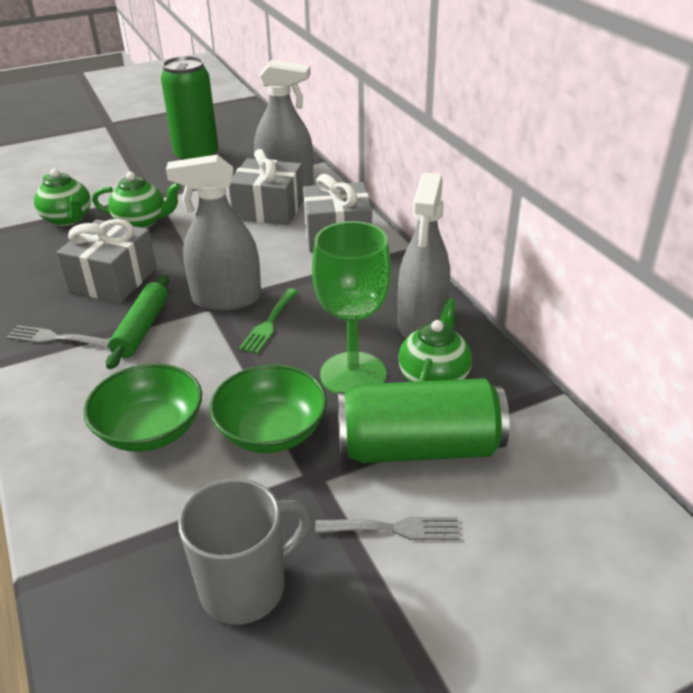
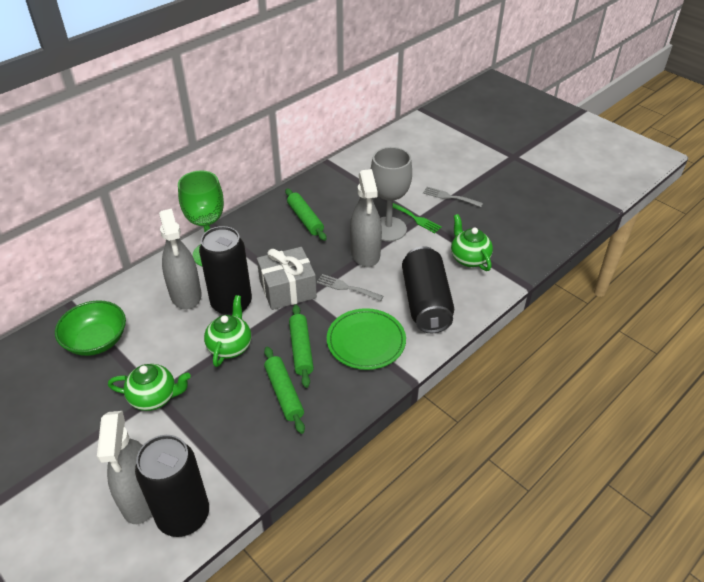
black can: none = 0 -> [135,435,209,537] [199,226,252,316] [402,246,454,333] = 3
green bowl: [84,363,202,452] [210,364,327,453] = 2 -> [55,300,126,356] = 1
green can: [161,56,219,160] [337,378,510,463] = 2 -> none = 0
green plate: none = 0 -> [327,308,406,370] = 1
green rolling pin: [106,275,169,369] = 1 -> [264,346,305,434] [285,188,326,241] [289,305,314,388] = 3
grey gift: [57,219,156,303] [229,149,303,225] [303,174,372,253] = 3 -> [257,247,317,310] = 1
grey goblet: none = 0 -> [371,147,412,241] = 1
grey mug: [178,478,312,624] = 1 -> none = 0

